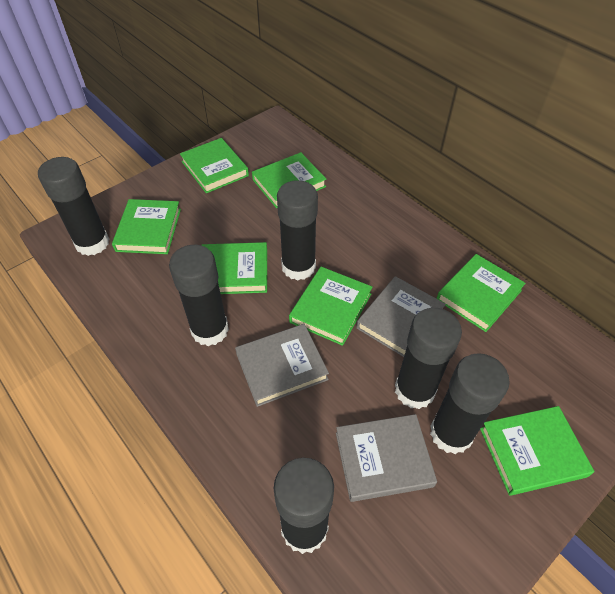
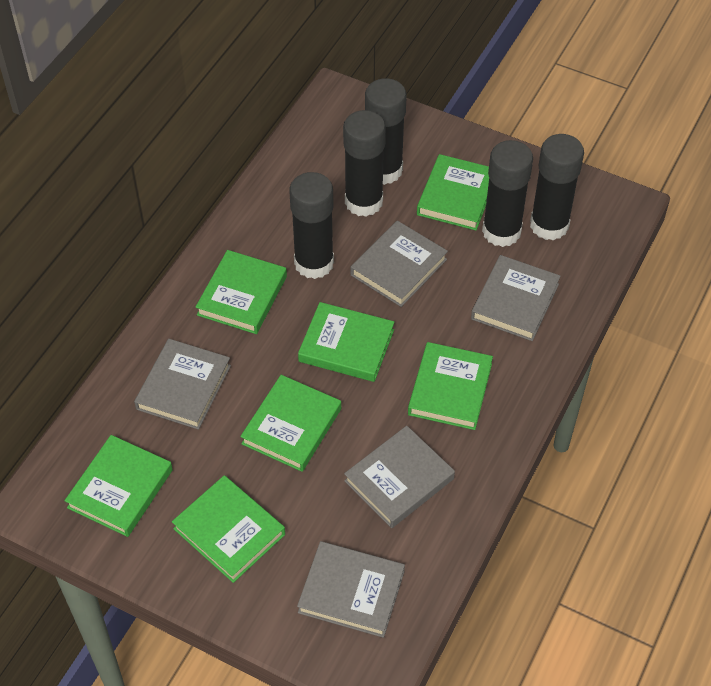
black glue stick: [38,157,109,256] [169,245,229,346] [273,458,334,554] [277,180,318,280] [395,308,462,409] [430,353,510,454] = 6 -> [289,172,334,279] [343,110,386,217] [365,78,407,185] [482,140,533,247] [530,134,584,240] = 5
grey book: [235,324,329,407] [336,414,437,502] [356,276,446,357] = 3 -> [134,339,231,430] [297,541,405,638] [344,426,455,528] [350,221,448,307] [471,255,561,341] = 5

